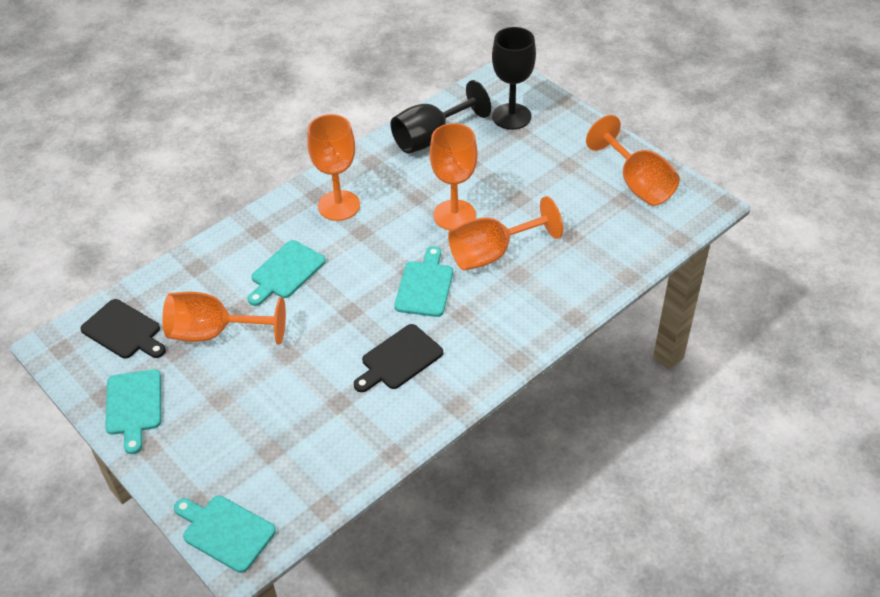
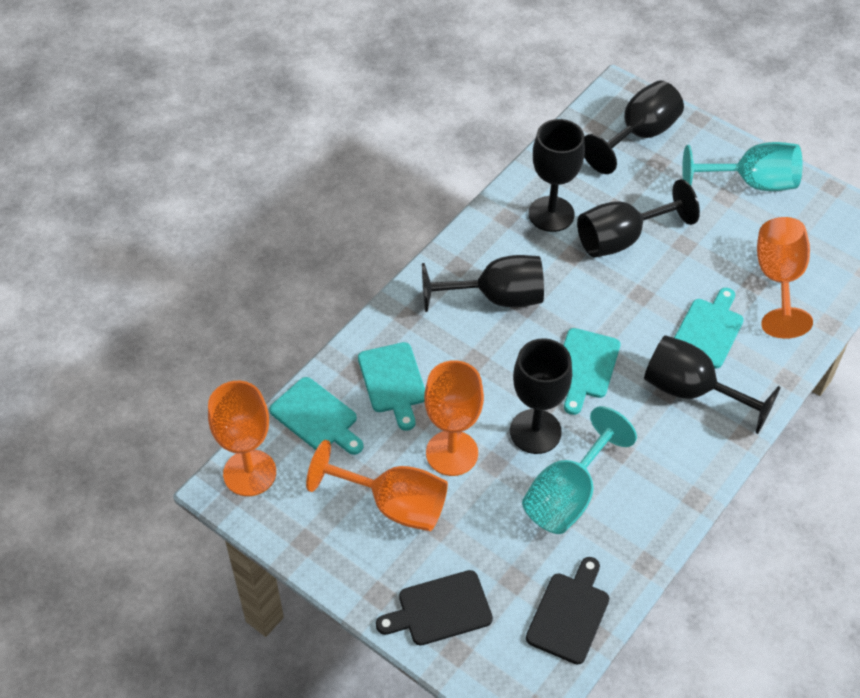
black goblet: [391,80,491,154] [492,27,536,130] = 2 -> [422,255,544,312] [510,339,572,454] [528,119,585,232] [577,179,700,258] [584,80,684,174] [644,335,781,434] = 6
orange goblet: [162,292,286,345] [307,114,360,221] [430,123,477,230] [448,196,563,271] [586,115,680,206] = 5 -> [208,381,276,496] [306,440,448,531] [424,360,484,476] [757,217,813,339] = 4
turquoise goblet: none = 0 -> [522,406,637,534] [682,142,803,191] = 2

